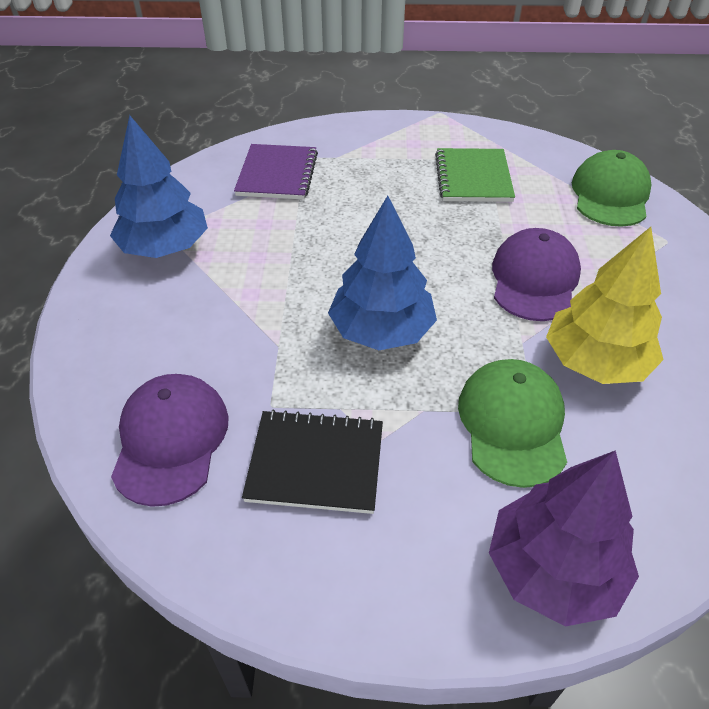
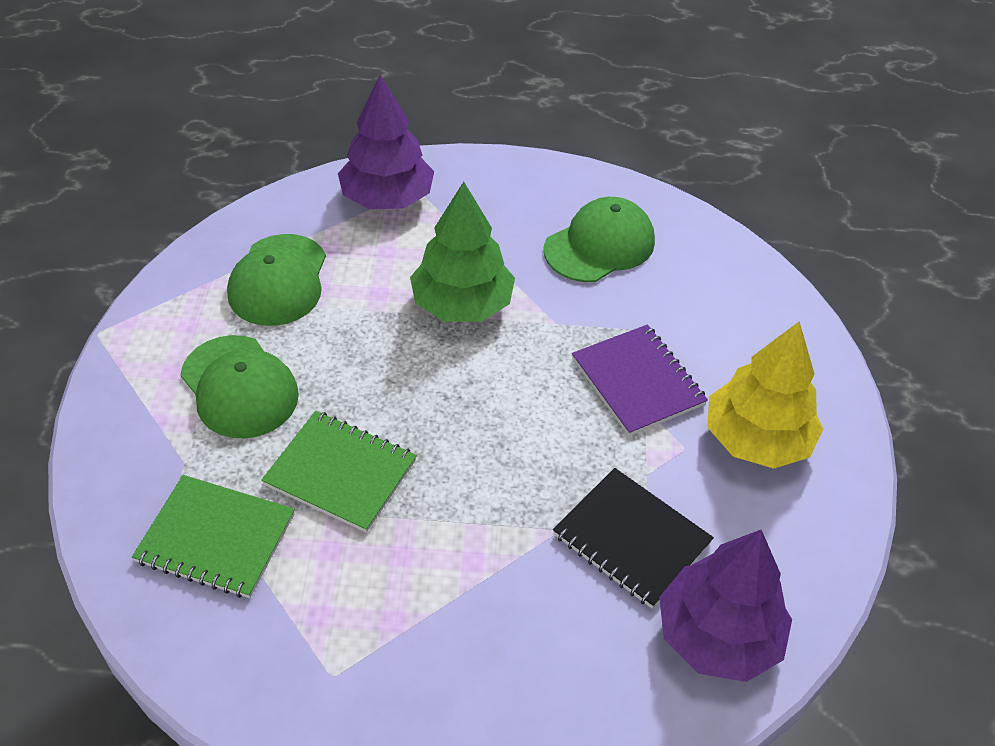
blue tree: [110,115,208,258] [328,196,437,350] = 2 -> none = 0
green cap: [458,359,567,488] [572,150,651,227] = 2 -> [180,335,299,438] [227,234,326,326] [544,197,655,282] = 3
green notebook: [435,148,515,202] = 1 -> [132,475,295,598] [261,411,417,532] = 2
green tree: none = 0 -> [410,182,515,322] = 1
purple cap: [111,374,229,507] [492,228,581,321] = 2 -> none = 0
purple tree: [489,450,639,627] = 1 -> [338,75,434,209] [659,530,792,682] = 2

